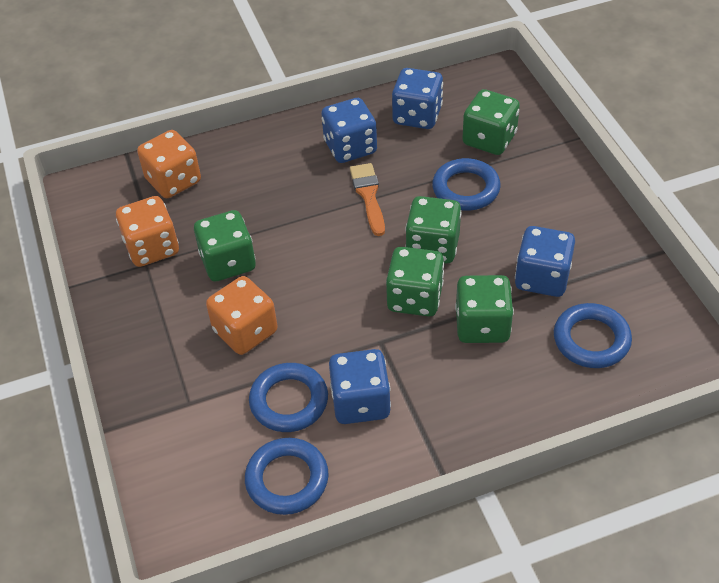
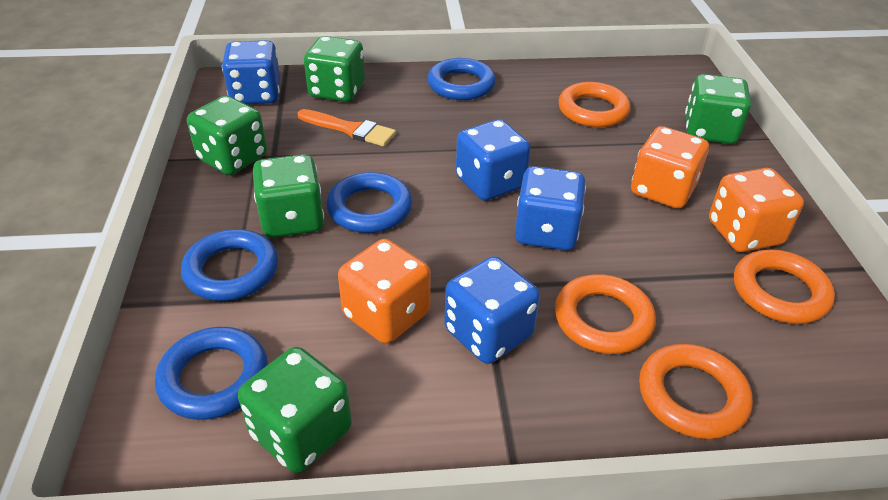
orange ring: none = 0 -> [555,274,656,354] [559,82,631,127] [639,344,753,439] [734,250,835,324] = 4

